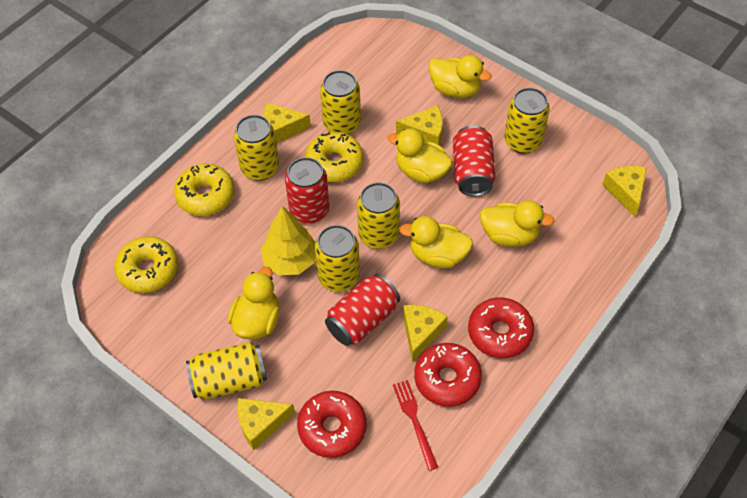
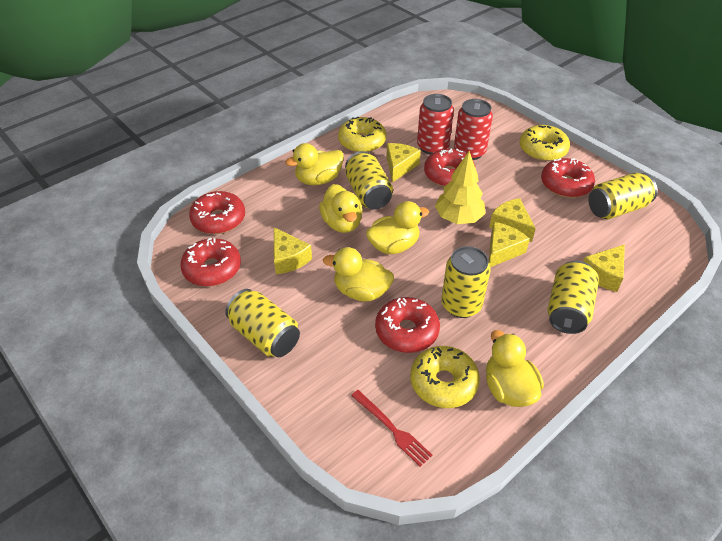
red can: [285,157,329,224] [325,274,400,346] [453,125,495,197] = 3 -> [417,94,454,155] [454,99,493,160] = 2
red donut: [297,391,367,458] [414,343,482,407] [468,297,534,358] = 3 -> [180,238,241,287] [189,191,245,234] [375,297,440,353] [424,149,476,187] [541,158,595,198] = 5
yellow can: [186,342,267,399] [234,115,279,181] [315,225,360,292] [320,70,361,135] [357,182,400,249] [504,88,550,154] = 6 -> [225,289,300,357] [345,151,393,210] [441,246,490,318] [548,261,599,334] [588,173,657,219] = 5

